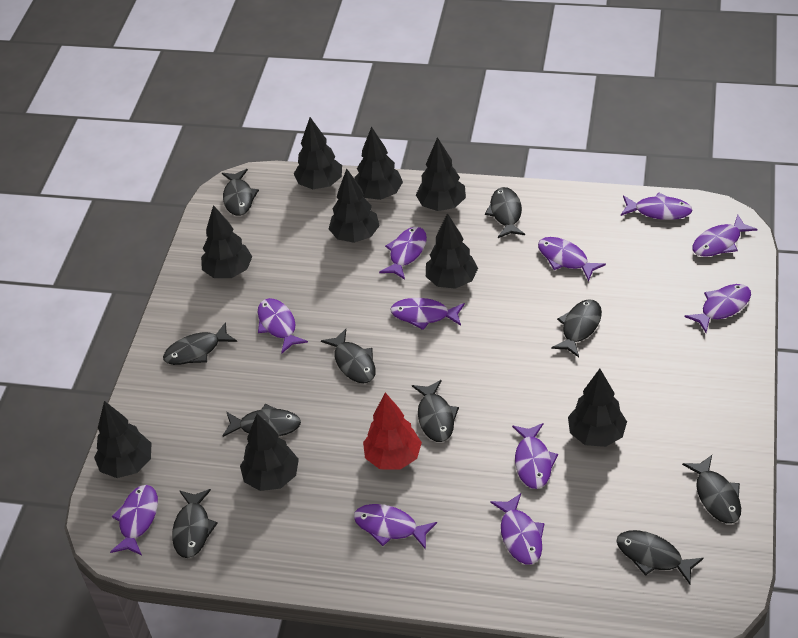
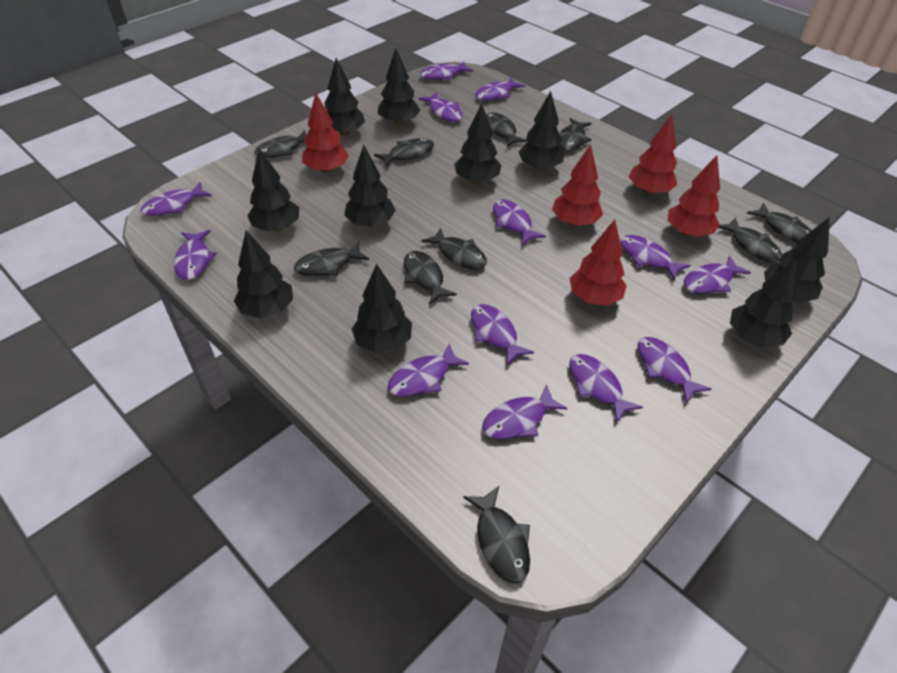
black tree: [94,401,151,478] [201,205,252,278] [240,414,299,491] [294,117,342,189] [329,169,380,243] [355,126,403,200] [416,137,466,211] [426,213,478,289] [568,369,627,447] = 9 -> [234,230,293,318] [247,149,299,231] [324,58,365,136] [344,145,396,227] [352,264,412,353] [378,49,420,125] [454,103,502,184] [518,91,564,171] [730,260,796,347] [764,217,830,303] = 10
purple fish: [110,485,158,555] [258,298,308,353] [354,504,437,550] [379,227,427,280] [390,298,465,330] [490,493,544,565] [512,423,558,489] [538,237,606,281] [621,193,692,220] [685,284,751,333] [692,215,758,257] = 11 -> [141,182,212,216] [174,230,217,280] [388,344,469,397] [419,92,462,122] [420,62,473,80] [471,304,534,365] [475,78,525,100] [482,385,568,439] [493,199,546,245] [569,354,643,423] [620,235,691,281] [638,337,711,403] [684,255,751,293] = 13
red tree: [363,392,422,470] = 1 -> [302,93,349,173] [552,144,603,226] [570,220,627,306] [629,115,677,195] [668,155,720,237] = 5

